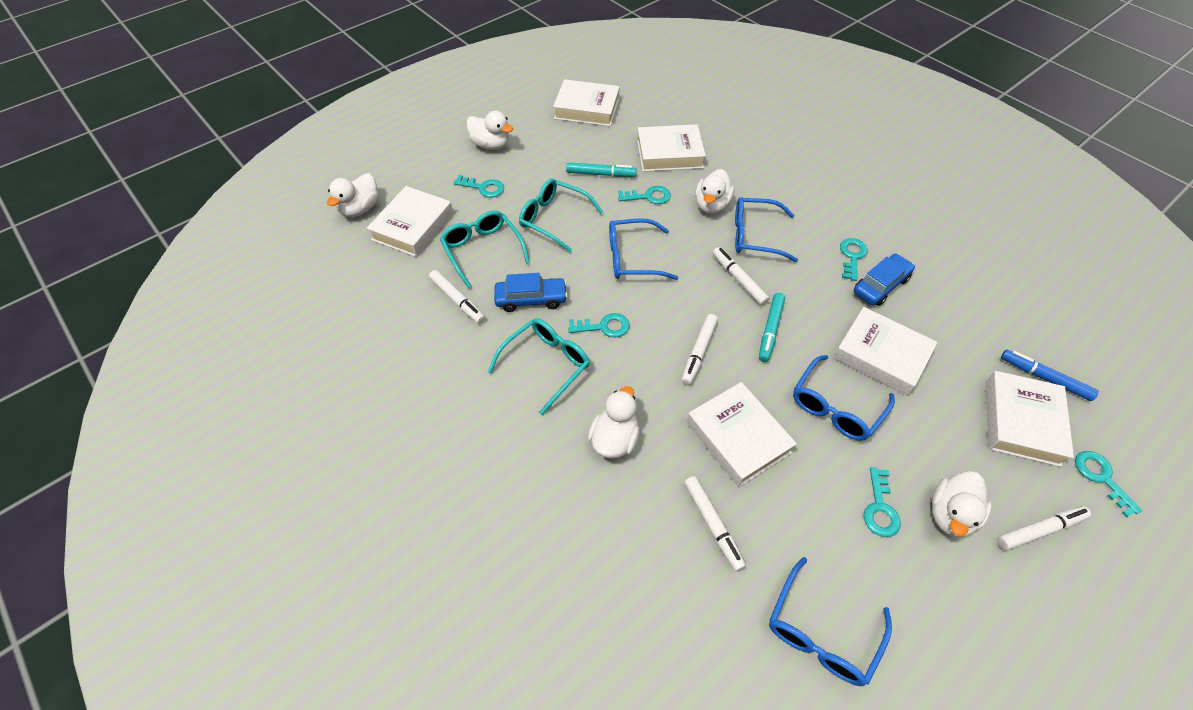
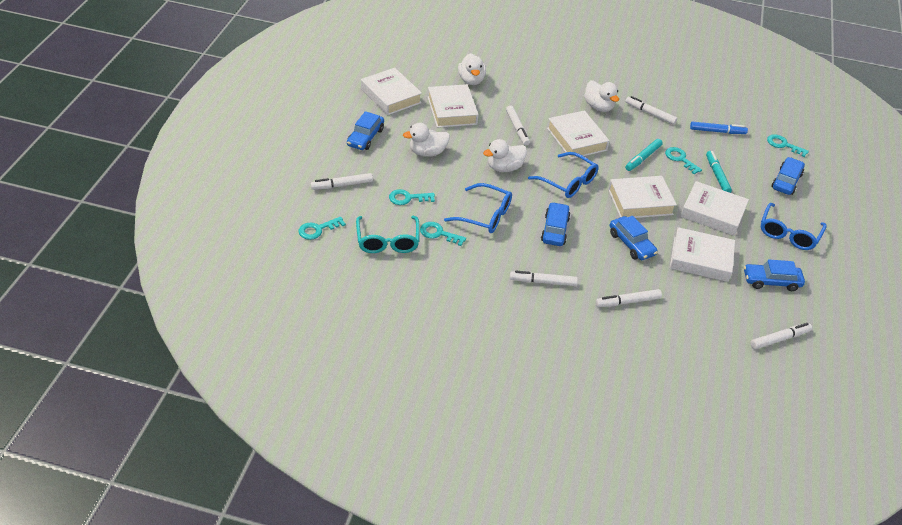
blue car: [494,273,568,312] [854,253,915,306] = 2 -> [347,111,384,150] [541,202,570,246] [610,216,658,260] [744,259,805,291] [772,157,805,195] = 5
blue glasses: [609,218,678,280] [735,197,798,262] [769,557,892,686] [793,355,895,441] = 4 -> [444,183,512,233] [528,152,599,198] [761,203,827,250] = 3
turquoise glasses: [440,211,530,289] [488,318,590,415] [519,179,603,252] = 3 -> [356,216,420,253] = 1
turquoise key: [454,175,504,198] [568,313,629,338] [618,186,671,204] [840,238,868,281] [864,467,901,537] [1075,451,1142,518] = 6 -> [298,217,346,240] [389,189,435,205] [420,222,466,246] [665,147,702,174] [767,134,809,157] = 5
white duck: [327,173,379,217] [466,111,513,150] [588,386,640,459] [695,169,734,214] [932,471,992,537] = 5 -> [403,123,450,157] [458,53,486,85] [483,139,527,172] [584,80,619,112] = 4
white marker: [429,270,485,324] [682,314,718,385] [684,476,746,571] [713,247,769,305] [997,506,1091,550] = 5 -> [311,173,373,190] [506,106,530,146] [510,271,578,286] [596,289,662,307] [625,96,677,125] [750,323,812,349] = 6

